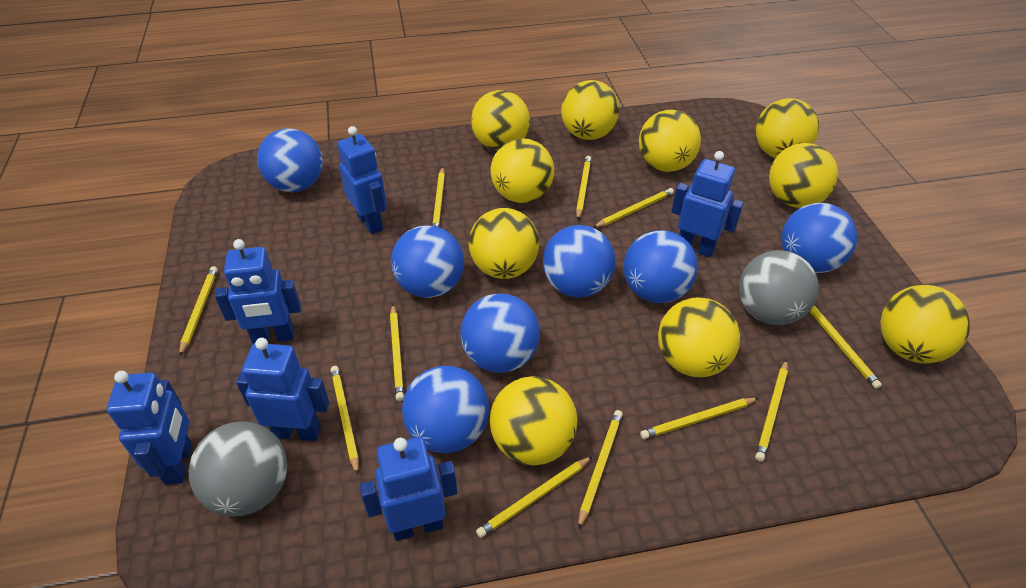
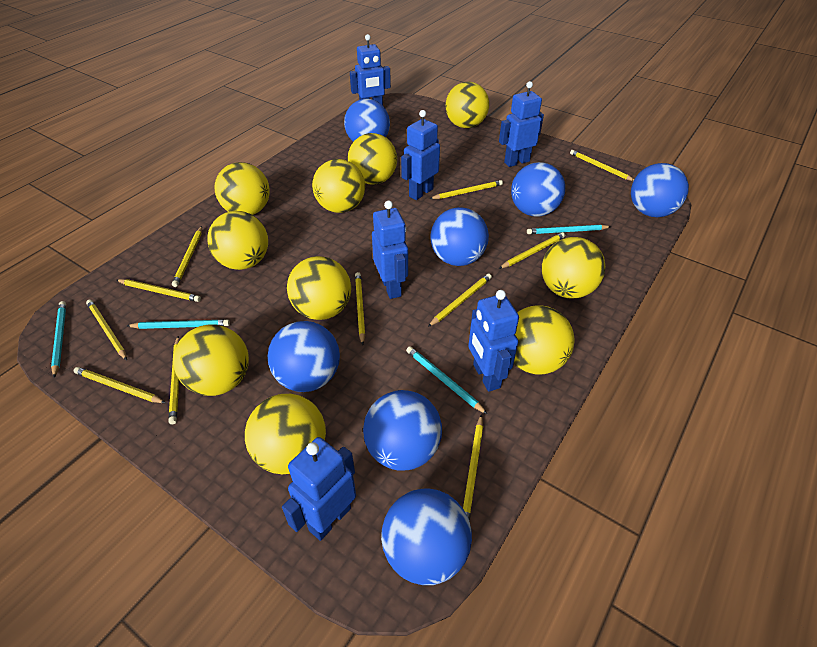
grey ball: [189,422,287,517] [739,250,819,325] = 2 -> none = 0
turquoise pencil: none = 0 -> [51,301,66,378] [127,320,230,329] [406,346,487,414] [527,225,611,234] = 4

